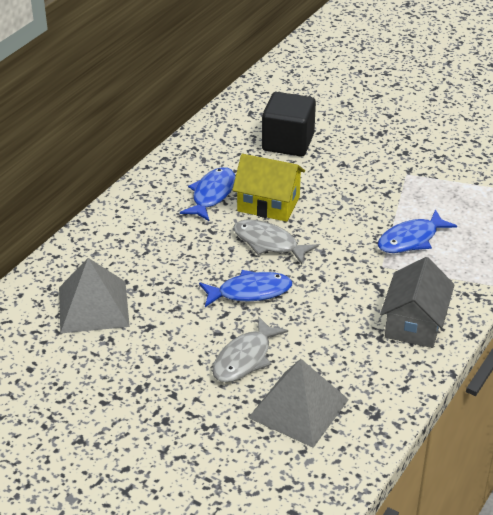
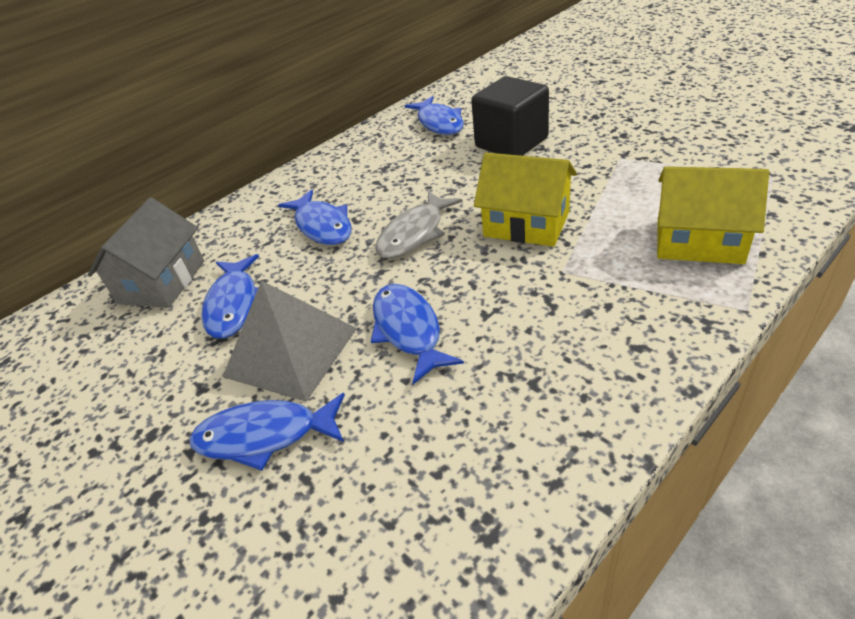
blue fish: [180,167,235,221] [199,270,293,307] [378,209,457,253] = 3 -> [189,393,345,471] [201,254,259,339] [278,189,352,245] [371,284,464,384] [405,96,464,135] = 5
grey fish: [212,316,288,382] [233,219,319,264] = 2 -> [375,191,463,259] = 1
grey pyramid: [59,258,130,334] [248,359,349,448] = 2 -> [223,281,357,402] = 1
yellow house: [232,154,305,222] = 1 -> [474,153,577,247] [657,166,769,264] = 2

